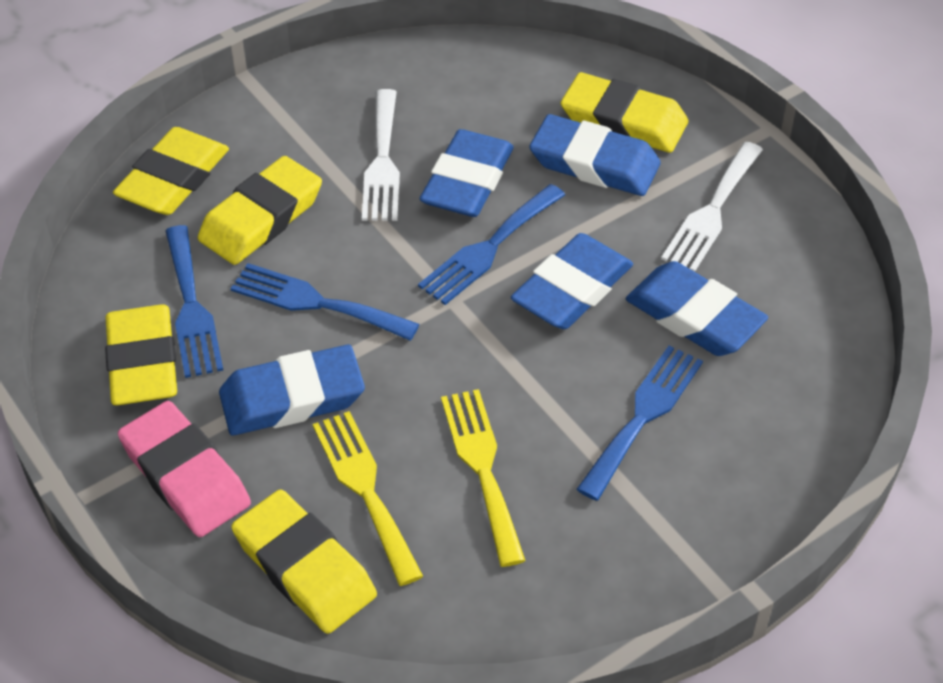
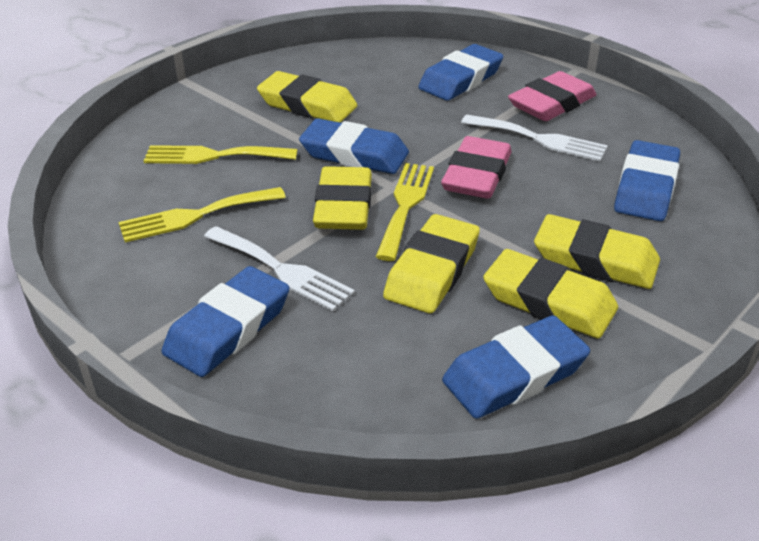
blue fork: [165,225,223,378] [230,263,419,341] [418,184,565,305] [576,345,703,501] = 4 -> none = 0
pink eraser: [118,401,251,537] = 1 -> [441,136,512,199] [508,71,597,121] = 2
yellow fork: [313,411,423,586] [441,389,526,567] = 2 -> [119,187,286,243] [144,145,297,164] [376,163,434,261] = 3

